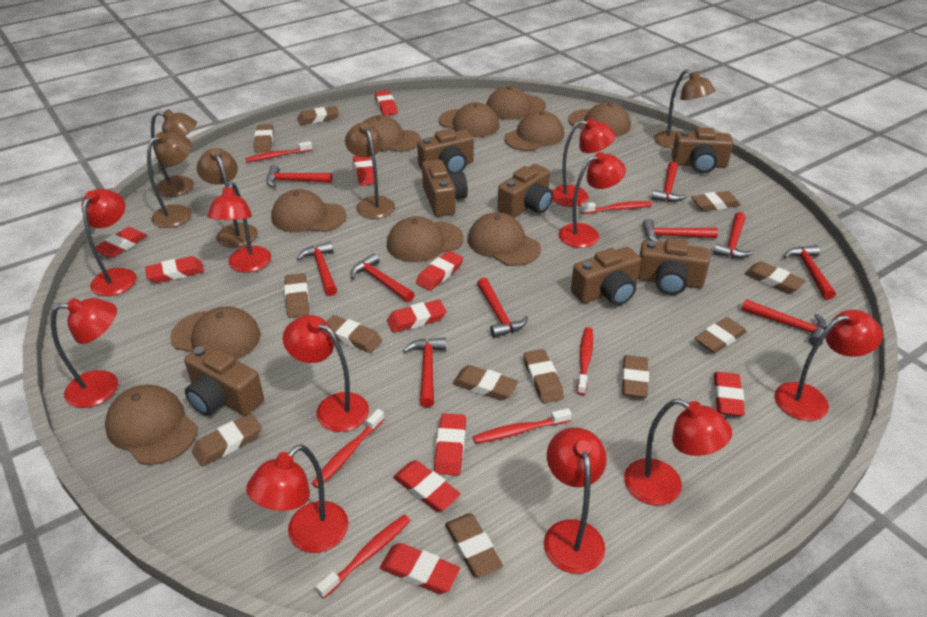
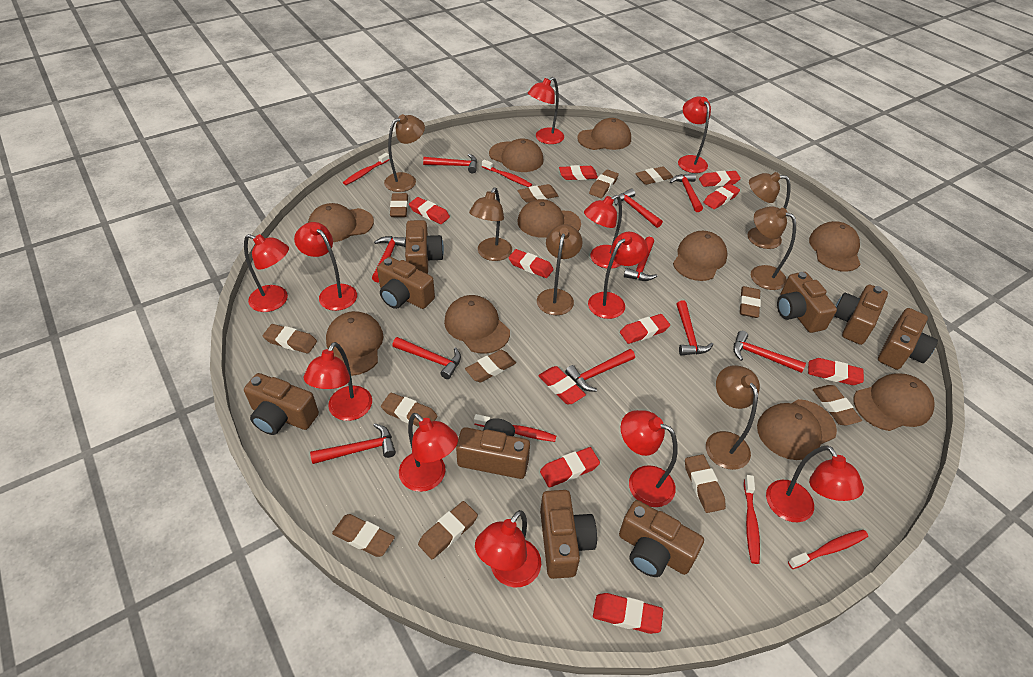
brown camera: [184,344,264,416] [417,129,474,173] [422,159,468,217] [498,164,553,218] [571,247,641,305] [638,238,710,295] [672,127,733,173] = 7 -> [244,373,319,435] [377,257,435,309] [405,220,444,274] [456,418,530,479] [540,490,597,579] [619,500,704,577] [777,272,837,333] [834,284,888,345] [878,308,938,370] = 9
brown lamp: [147,132,192,228] [151,109,197,197] [197,148,258,248] [345,123,395,219] [654,69,715,149] = 5 -> [384,114,425,192] [469,187,512,261] [537,224,583,315] [706,365,760,470] [748,172,791,249] [751,206,796,290] = 6
red lamp: [51,298,118,408] [82,189,136,296] [208,182,271,273] [246,444,349,553] [283,315,369,432] [544,427,607,574] [552,118,616,207] [558,152,626,248] [624,399,732,506] [775,310,883,421] = 10 -> [244,234,289,312] [294,222,357,311] [304,342,372,421] [399,413,458,492] [475,510,541,588] [528,77,564,144] [584,195,622,269] [588,232,648,319] [621,410,677,507] [678,96,711,173] [766,445,864,522] = 11
red toothbrush: [245,141,312,162] [311,409,384,488] [316,514,411,599] [473,408,572,444] [577,327,593,395] [580,201,652,214] = 6 -> [343,153,390,185] [474,414,556,442] [482,159,532,187] [744,475,760,564] [788,530,868,569] = 5

